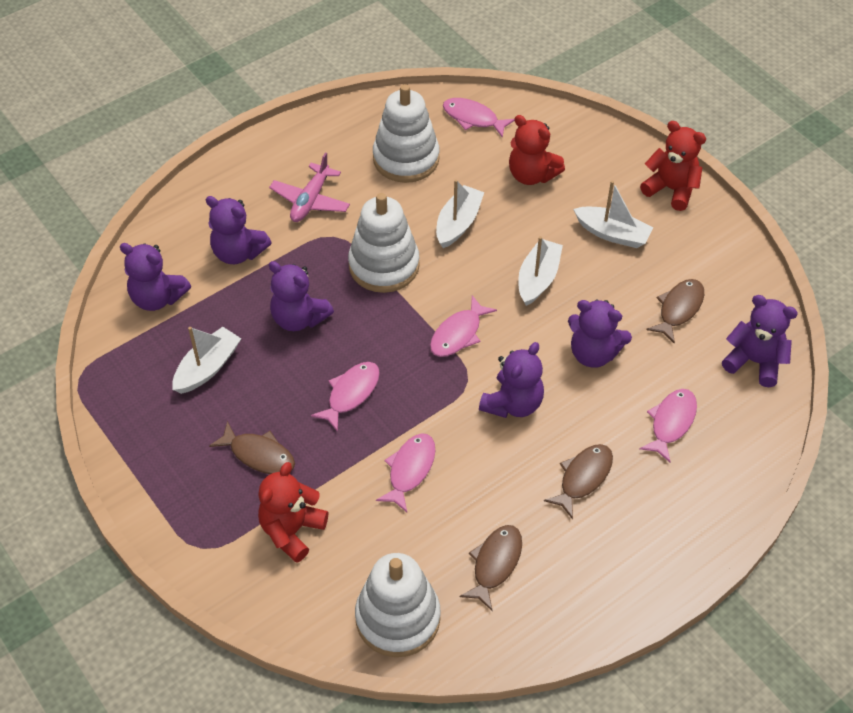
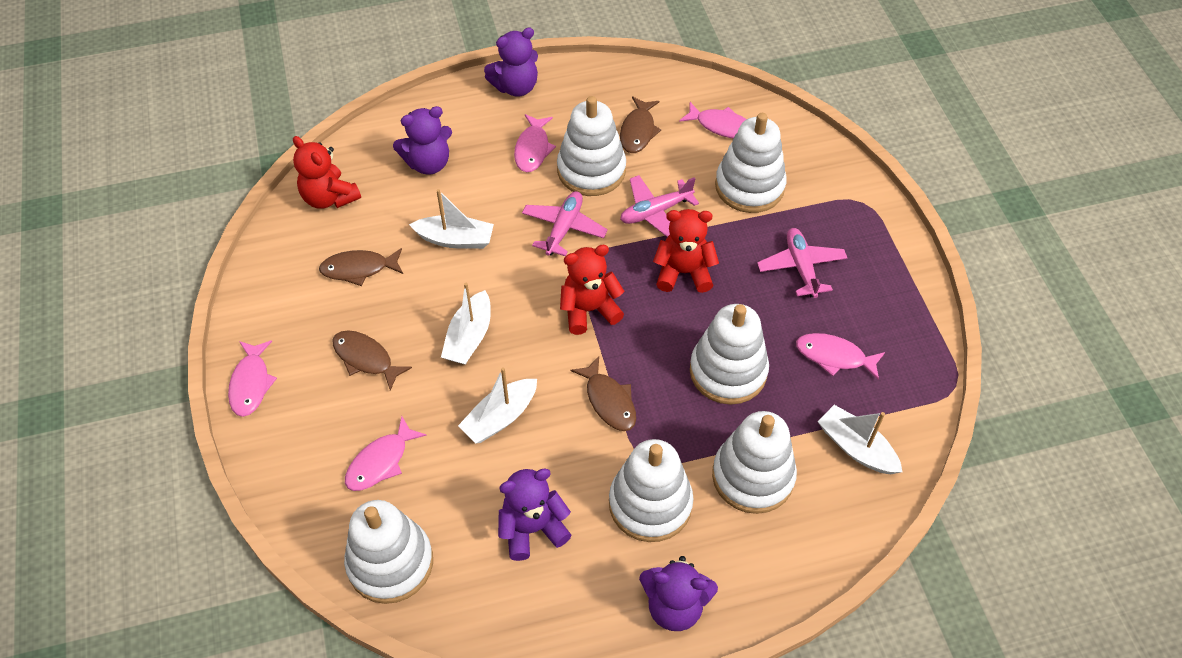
pink plane: [269,152,350,222] = 1 -> [522,191,608,256] [620,175,699,237] [757,228,847,298] = 3
purple teddy bear: [120,243,191,311] [206,196,272,264] [269,261,334,331] [479,342,544,418] [568,299,632,368] [722,295,798,387] = 6 -> [393,106,452,175] [484,28,538,97] [498,469,572,561] [639,556,718,631] = 4
white stacking toy: [348,193,420,293] [355,553,440,657] [373,84,440,183] = 3 -> [344,500,433,604] [557,96,626,196] [609,439,693,542] [690,304,769,405] [712,411,797,514] [715,113,787,213] = 6

